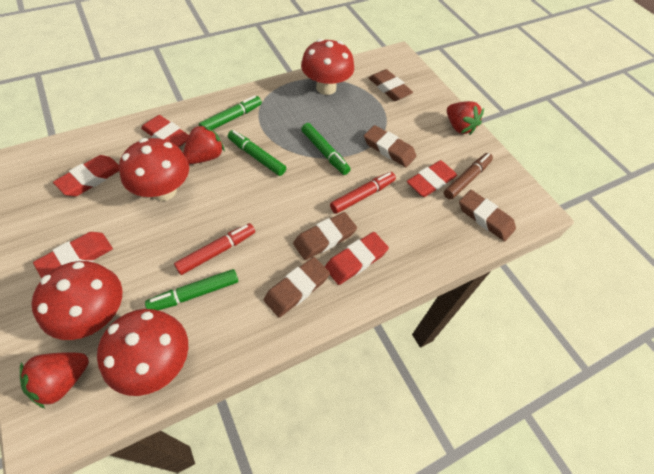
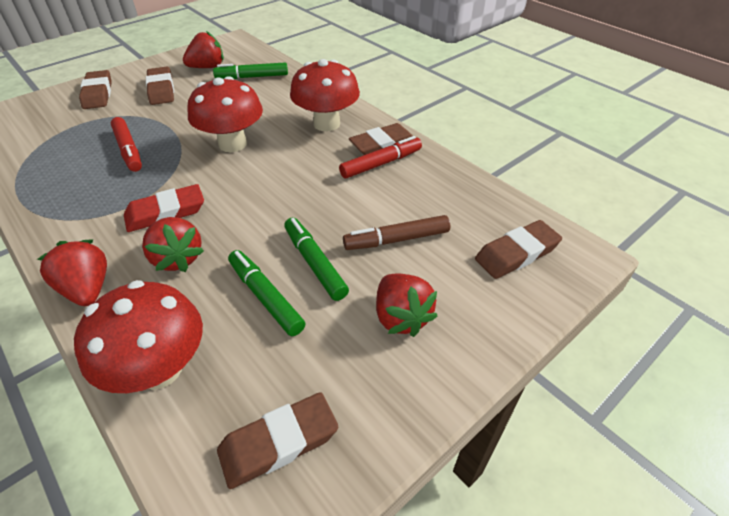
green marker: [145,269,238,310] [199,95,262,130] [228,130,286,176] [301,123,351,175] = 4 -> [213,62,288,79] [228,250,306,336] [284,217,349,301] = 3
red eraser: [33,232,113,279] [53,155,119,196] [141,115,189,147] [325,232,389,285] [407,160,457,197] = 5 -> [124,184,204,232] = 1
red mushroom: [31,261,122,340] [97,309,188,396] [119,138,189,201] [301,39,354,95] = 4 -> [74,280,203,393] [187,76,263,152] [290,59,360,131] = 3
red strawberry: [20,352,89,409] [183,124,225,164] [447,101,484,135] = 3 -> [37,240,107,306] [142,217,204,272] [183,31,224,68] [376,273,438,337] = 4

